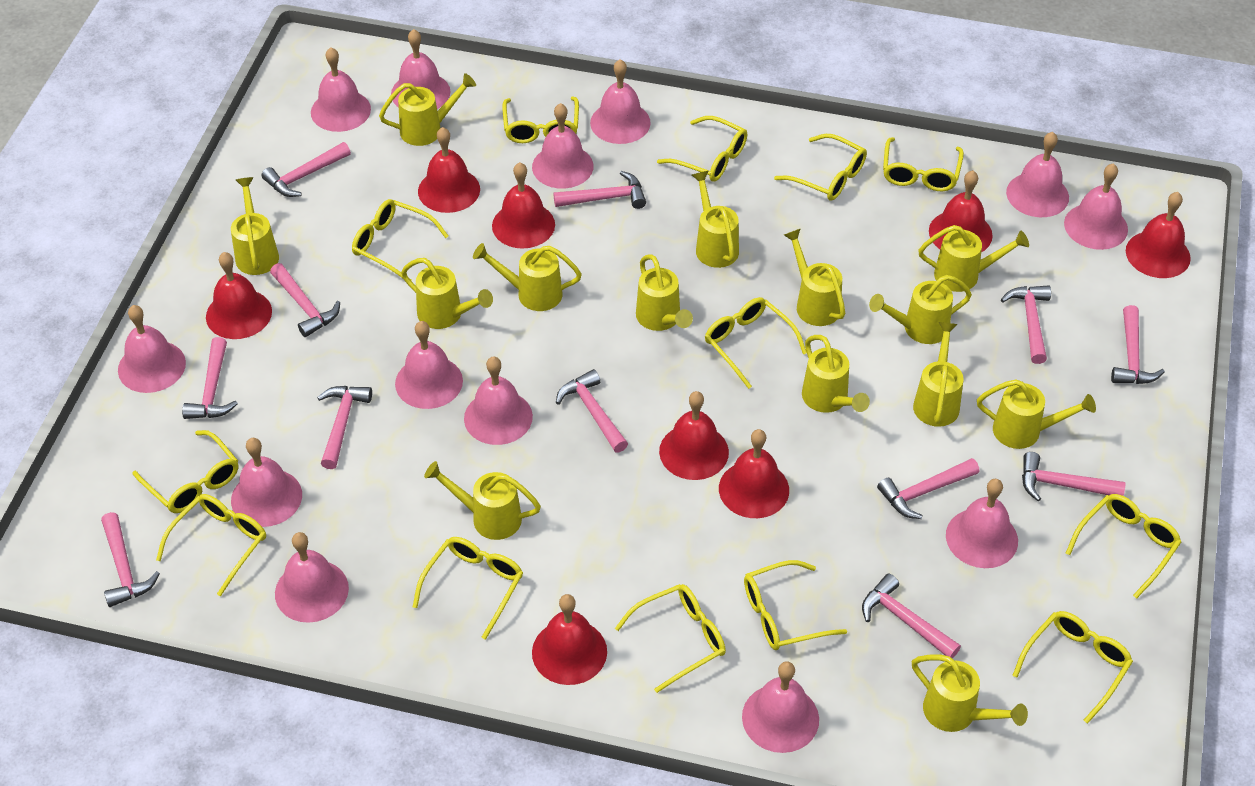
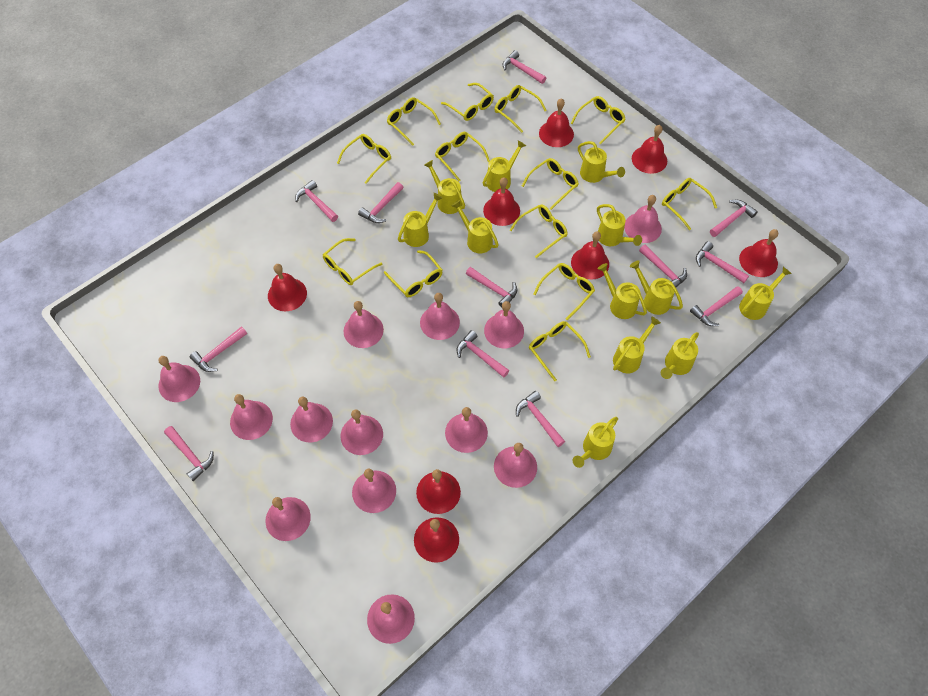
yellow watering can: [231,177,279,275] [379,73,476,146] [401,258,493,329] [424,461,541,540] [473,243,582,311] [636,254,693,331] [692,171,739,268] [784,229,845,326] [802,335,870,413] [869,275,972,344] [912,655,1028,732] [913,322,964,427] [918,225,1029,292] [977,379,1096,449] = 14 -> [398,193,442,247] [424,160,465,214] [451,200,499,253] [483,140,526,192] [572,417,618,468] [578,141,625,183] [597,204,642,246] [597,263,647,319] [613,316,661,373] [630,260,683,315] [661,332,699,379] [739,267,792,320] = 12

